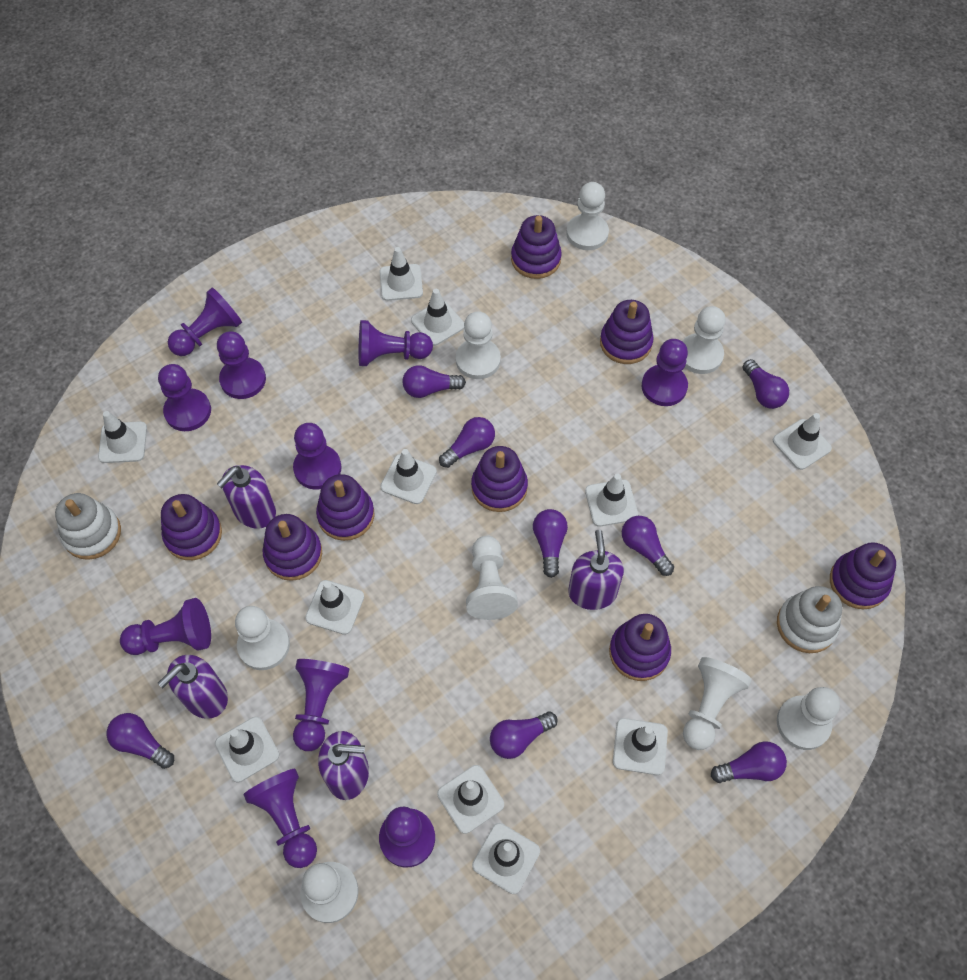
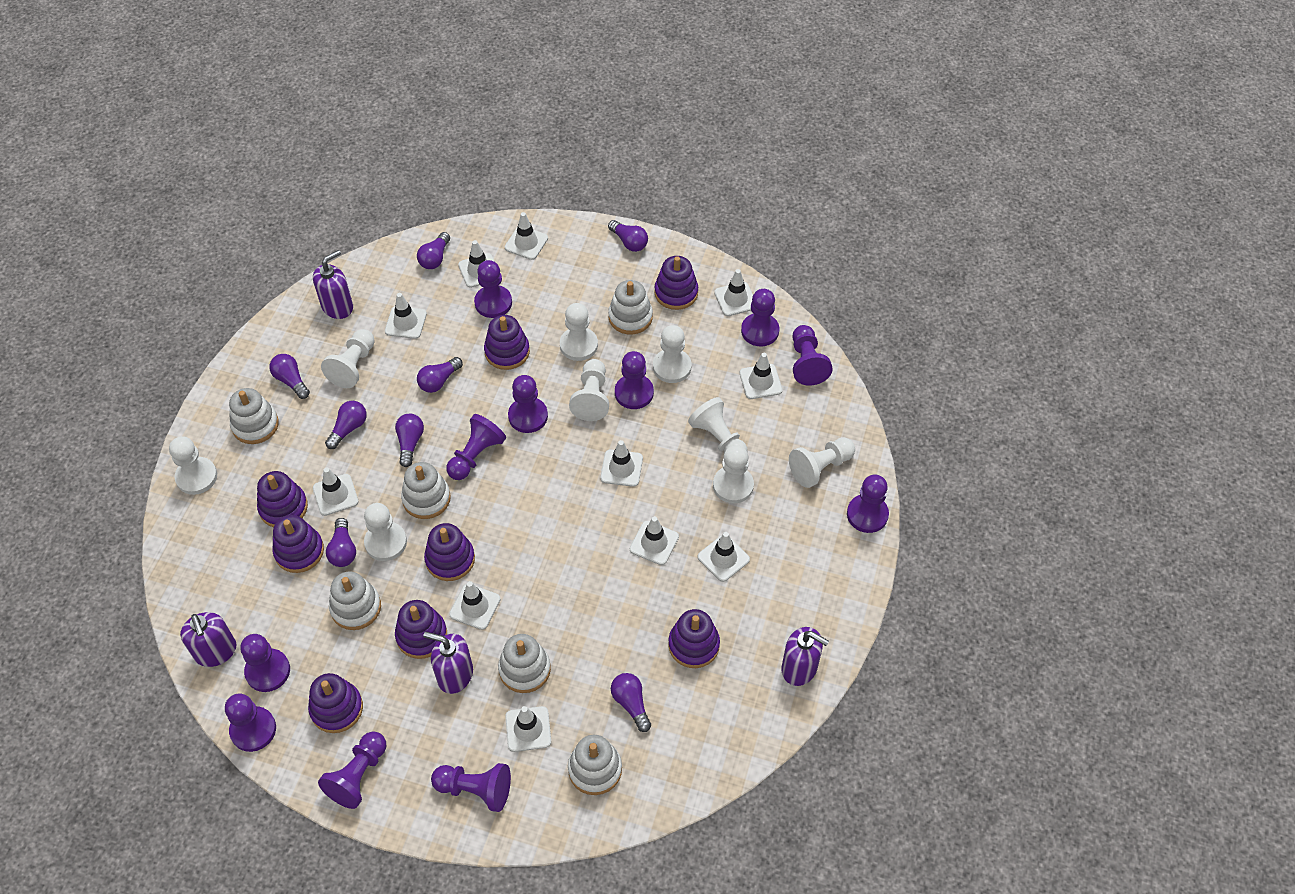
purple pawn: [120,598,211,655] [158,364,211,431] [168,288,242,356] [217,331,266,399] [243,769,317,868] [293,423,341,490] [293,659,349,751] [359,320,433,366] [379,807,435,868] [642,339,688,406] = 10 -> [225,694,276,752] [240,634,290,692] [318,731,386,809] [431,763,511,812] [446,414,506,480] [474,260,512,318] [508,375,548,433] [615,351,654,409] [741,289,779,347] [792,325,833,386] [847,475,889,533] = 11
white pawn: [235,606,290,670] [300,862,359,923] [456,312,501,379] [466,536,518,620] [566,182,609,250] [682,306,726,374] [683,657,752,750] [777,687,840,750] = 8 -> [169,436,217,495] [321,329,375,388] [364,503,407,561] [560,303,598,361] [569,359,609,421] [653,325,691,383] [688,397,747,453] [713,445,754,503] [789,437,855,488] = 9
white stacking toy: [55,493,121,560] [777,586,842,653] = 2 -> [229,388,279,444] [329,572,381,630] [401,462,451,519] [498,634,551,693] [568,735,622,795] [608,280,653,335] = 6

